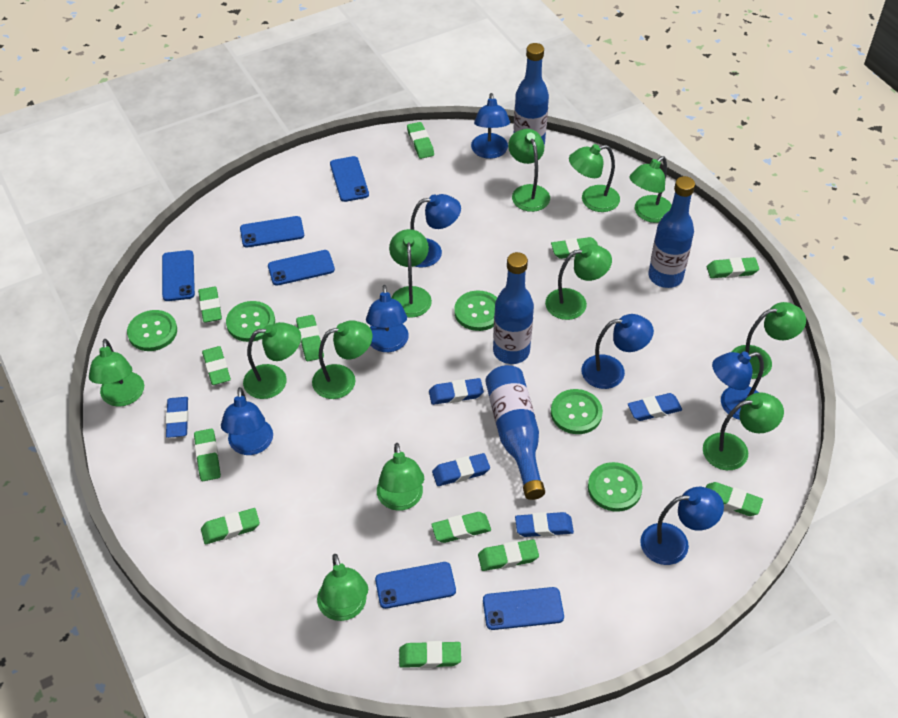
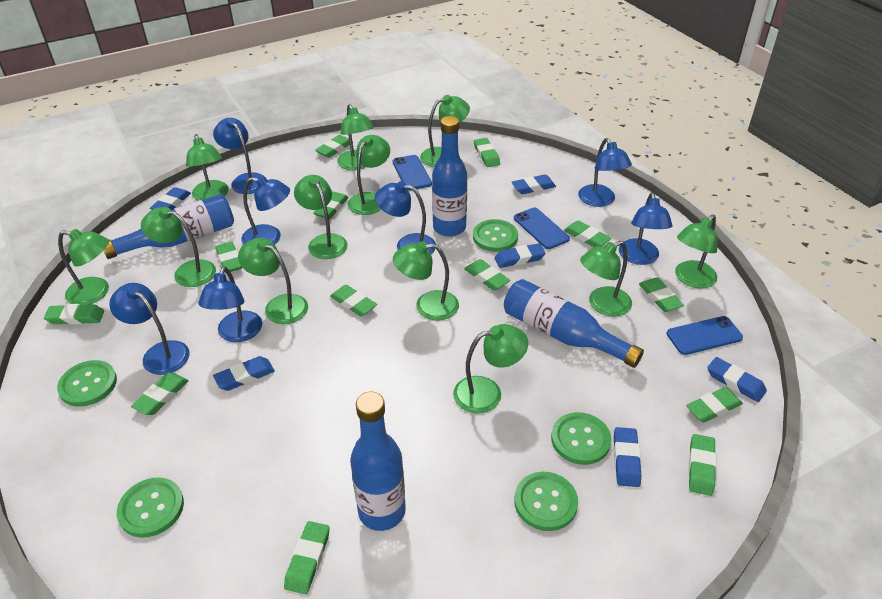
blue eraser: [166,397,189,438] [429,378,484,405] [432,453,490,486] [515,512,574,537] [628,393,682,421] = 5 -> [150,187,191,210] [213,356,275,391] [494,243,546,268] [511,174,556,194] [614,427,642,487] [707,357,767,402] = 6
blue phone: [162,250,195,301] [240,216,304,247] [268,250,335,286] [330,156,369,202] [375,562,456,609] [483,587,564,630] = 6 -> [392,155,432,190] [514,207,570,249] [667,316,743,355] = 3
green eraser: [194,429,221,481] [198,287,222,323] [201,508,260,544] [202,346,231,385] [296,315,324,361] [399,641,461,668] [407,122,434,159] [431,512,491,543] [478,539,539,571] [551,237,598,259] [706,482,763,516] [707,257,759,278] = 12 -> [44,304,104,325] [131,372,189,415] [215,242,242,273] [284,521,330,594] [313,191,349,219] [315,135,353,158] [330,285,377,316] [464,259,510,291] [474,138,500,167] [564,221,611,247] [639,277,684,312] [686,387,743,423] [688,434,716,496] = 13

